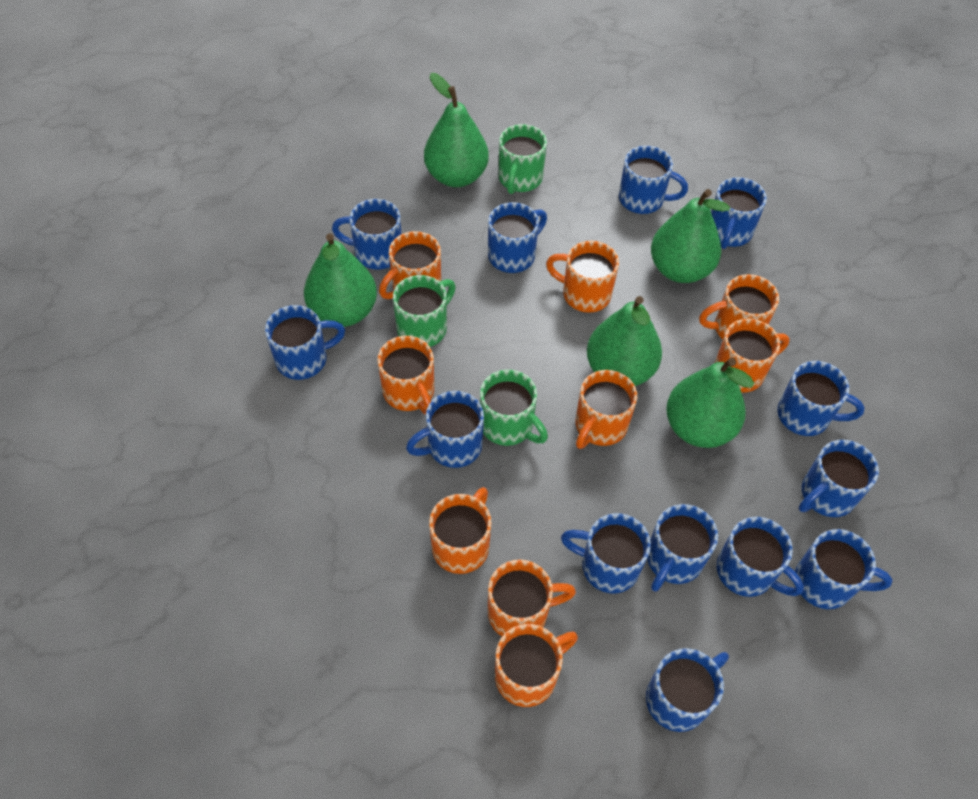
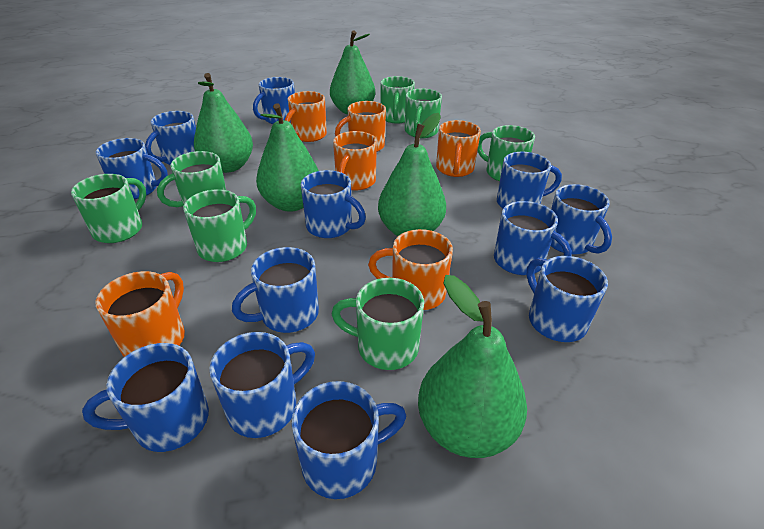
blue mug: [265,305,345,380] [332,199,401,270] [406,391,484,468] [488,202,547,273] [561,513,651,593] [619,146,688,214] [646,648,729,732] [647,504,718,592] [711,177,767,249] [717,517,804,597] [778,361,865,436] [795,529,892,609] [799,440,879,517] = 13 -> [82,343,209,452] [96,138,168,199] [145,111,196,165] [209,332,315,438] [232,247,319,333] [253,77,295,124] [292,381,406,499] [301,170,366,238] [494,201,572,275] [497,152,562,209] [527,256,608,342] [551,184,612,255] = 12
green mug: [393,275,456,347] [480,369,548,446] [499,124,547,194] = 3 -> [71,174,146,243] [157,151,226,207] [183,189,256,262] [332,278,424,370] [380,76,415,124] [405,88,442,138] [477,125,535,181] = 7
orange mug: [377,336,434,415] [379,231,441,299] [429,487,492,574] [488,559,576,636] [495,624,578,707] [546,241,619,313] [576,370,637,449] [699,274,779,339] [715,318,790,393] = 9 -> [95,271,185,357] [285,91,327,142] [333,131,377,190] [335,101,386,152] [368,229,453,310] [436,120,481,177] = 6

